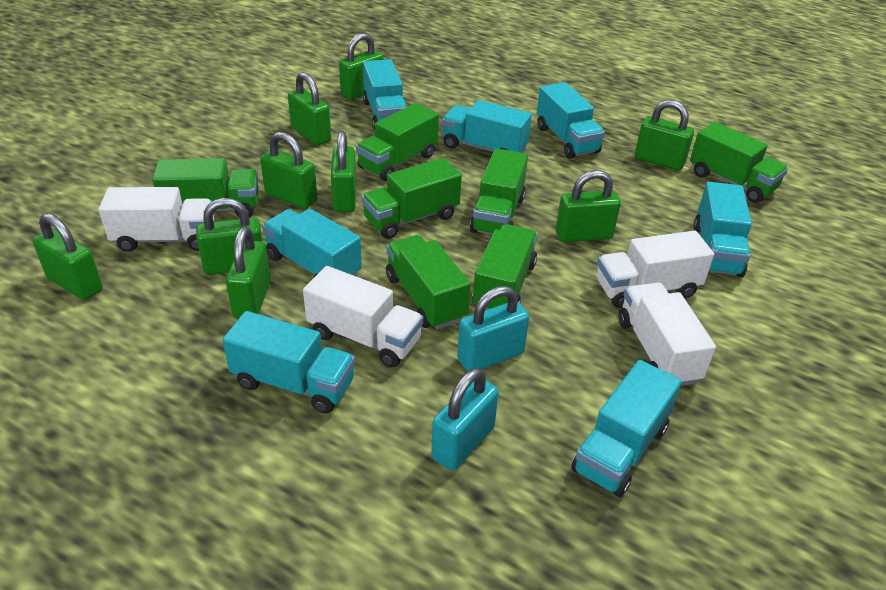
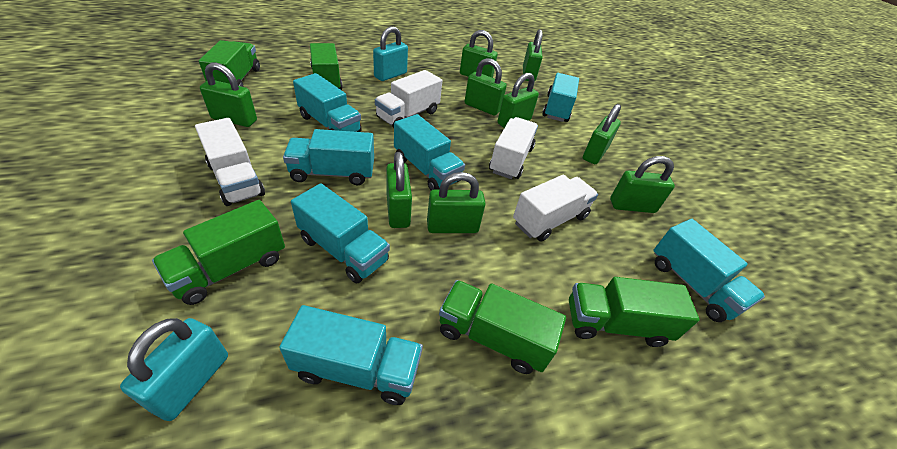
green truck: [152,158,259,218] [356,103,439,181] [361,158,462,239] [386,235,471,330] [470,148,528,235] [472,224,537,310] [690,122,788,203] = 7 -> [152,200,285,305] [199,40,260,87] [310,43,343,90] [439,280,566,374] [569,277,699,347] = 5

